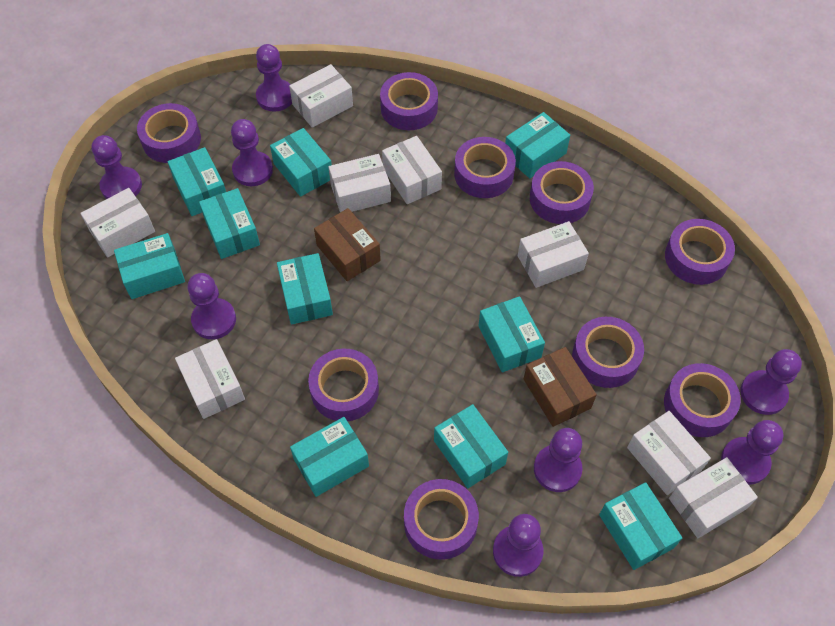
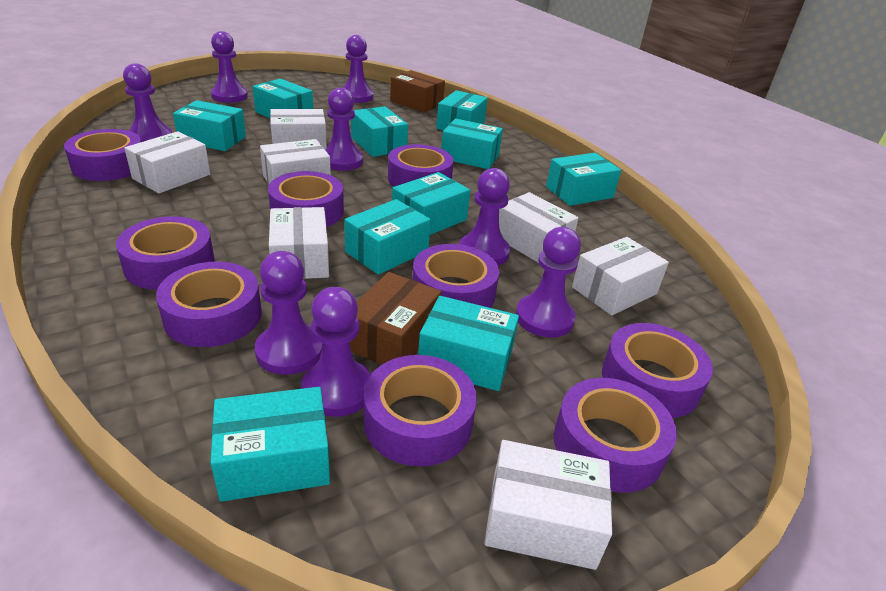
white box: [80,188,155,257] [175,339,245,419] [289,64,353,128] [328,154,391,212] [382,136,442,204] [518,221,589,288] [627,411,711,495] [669,457,758,538] = 8 -> [124,131,210,194] [260,139,331,185] [269,207,329,279] [270,109,327,150] [484,440,612,570] [499,192,579,263] [572,237,669,315] = 7

